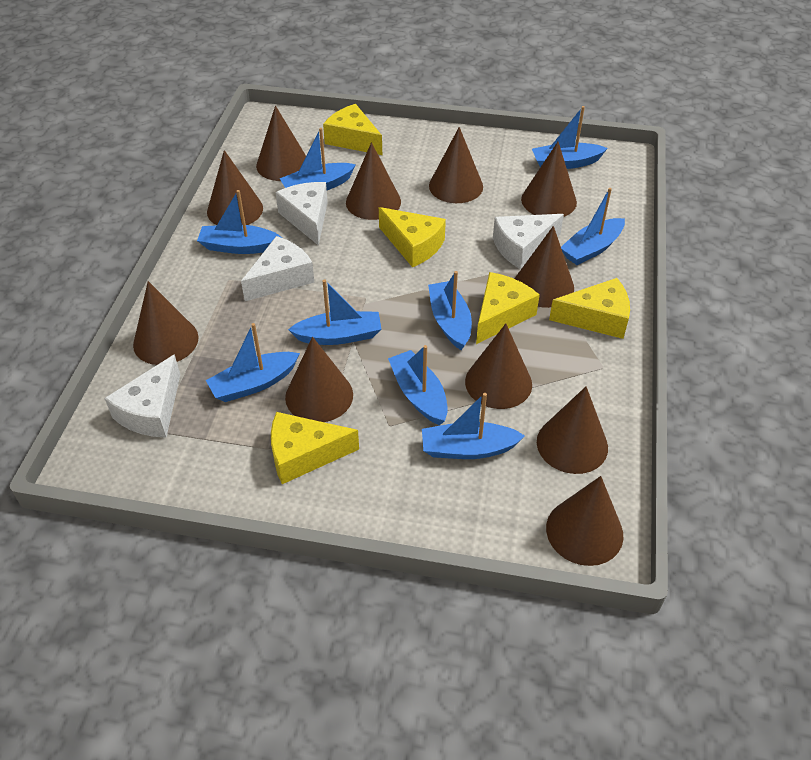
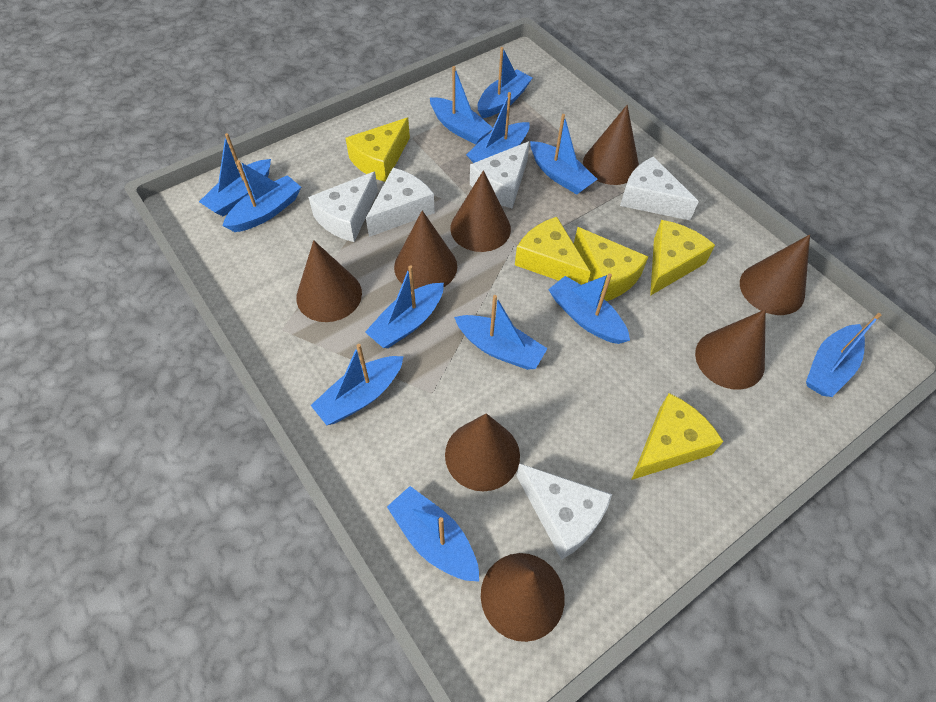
blue boat: [197,190,282,254] [206,323,300,402] [279,128,356,190] [288,280,381,345] [388,345,448,425] [422,393,525,459] [428,271,472,350] [532,106,608,169] [561,188,625,265] = 9 -> [199,133,271,216] [222,160,301,232] [311,344,404,425] [365,265,444,348] [387,486,479,582] [430,66,493,145] [454,295,548,370] [466,92,530,163] [478,47,533,118] [530,114,597,194] [548,273,630,344] [806,313,882,397] = 12
brown cone: [133,281,199,365] [207,150,263,225] [256,106,306,181] [285,337,353,422] [346,142,401,220] [429,127,483,203] [465,324,532,409] [515,226,574,308] [521,142,577,217] [537,386,608,474] [546,476,623,566] = 11 -> [296,240,362,322] [394,210,457,289] [445,413,520,491] [450,170,511,252] [481,553,565,642] [583,105,639,185] [695,309,766,390] [740,234,810,315] = 8
white cheese: [104,354,180,437] [241,236,314,301] [275,182,328,246] [493,214,564,269] = 4 -> [308,171,378,242] [366,168,435,237] [470,141,530,208] [517,463,612,560] [620,156,699,220] = 5

